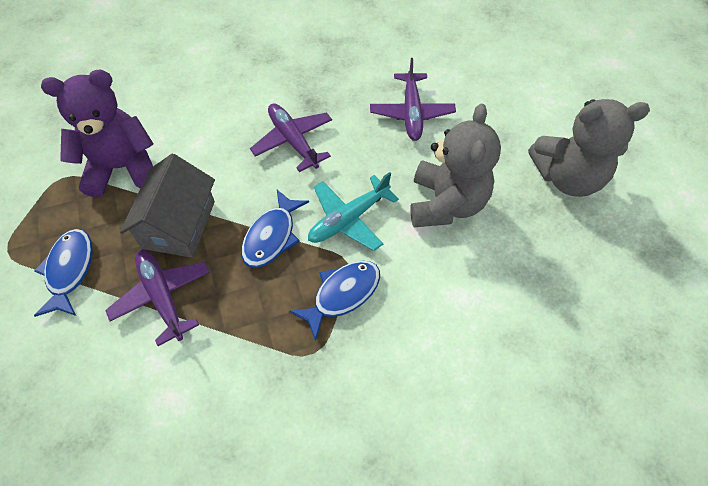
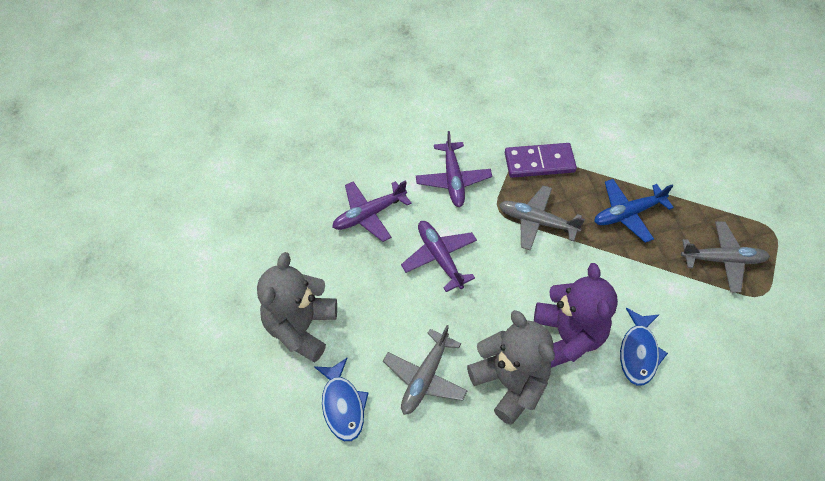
blue fish: [34,229,93,317] [241,190,309,268] [289,261,380,341] = 3 -> [314,358,369,441] [620,308,668,386] = 2
blue plane: none = 0 -> [594,179,674,243] = 1
grey house: [120,154,215,258] = 1 -> none = 0
grey plane: none = 0 -> [383,325,468,415] [499,186,585,250] [681,221,770,293] = 3
purple domino: none = 0 -> [505,143,577,178] = 1
turquoise plane: [308,172,399,251] = 1 -> none = 0

